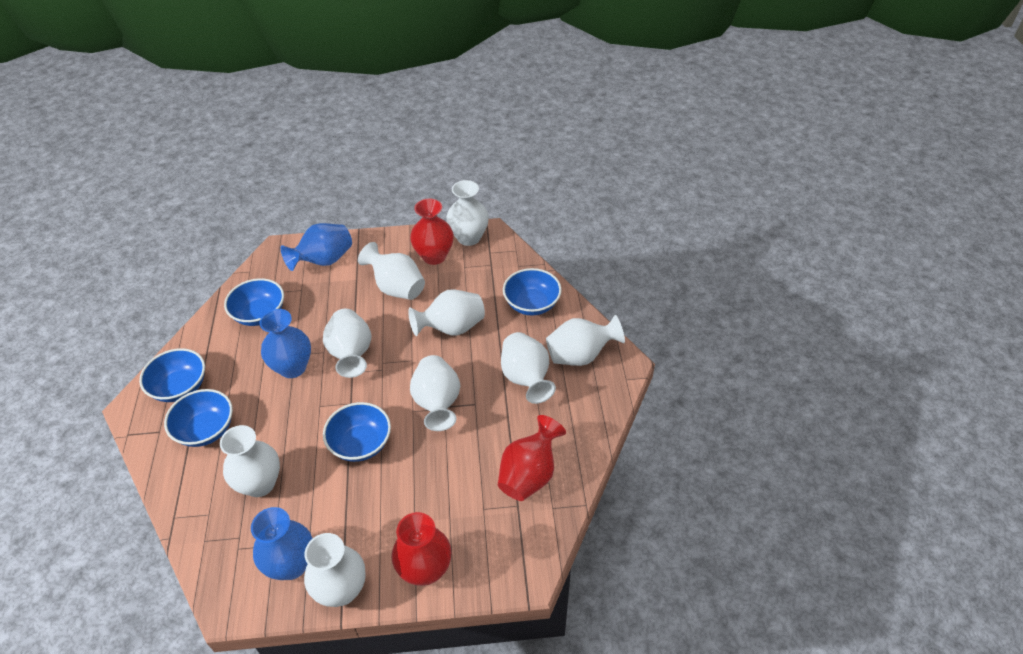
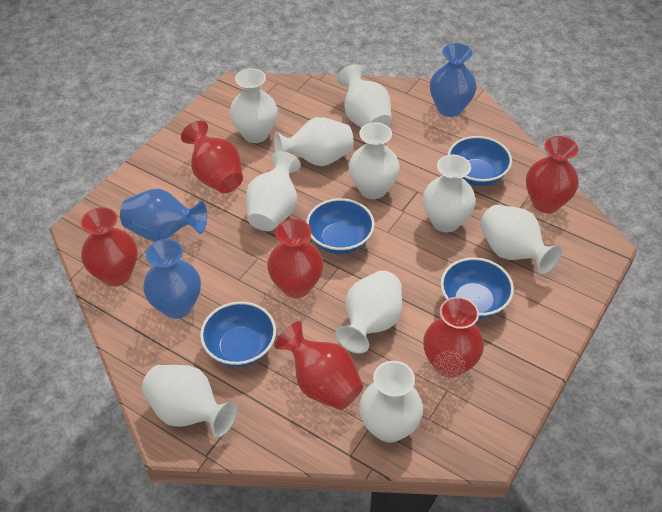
blue bowl: [139,348,205,402] [164,389,233,447] [224,278,284,326] [323,402,391,462] [503,268,562,316] = 5 -> [200,302,276,367] [306,198,375,254] [441,257,514,319] [448,136,512,186] = 4
red vase: [391,512,452,586] [410,199,454,265] [498,415,566,501] = 3 -> [81,207,138,287] [181,121,243,193] [267,219,323,298] [274,321,363,410] [423,297,484,378] [526,136,579,213] = 6
white vase: [220,425,280,497] [304,533,366,607] [323,309,372,378] [358,242,425,300] [408,289,485,336] [410,355,460,431] [446,180,489,246] [501,332,556,404] [546,315,625,366] = 9 -> [142,365,238,438] [230,68,278,143] [246,151,301,231] [274,117,354,166] [335,270,402,353] [337,64,392,128] [349,122,400,199] [359,361,423,443] [423,154,476,232] [480,205,562,274] = 10

